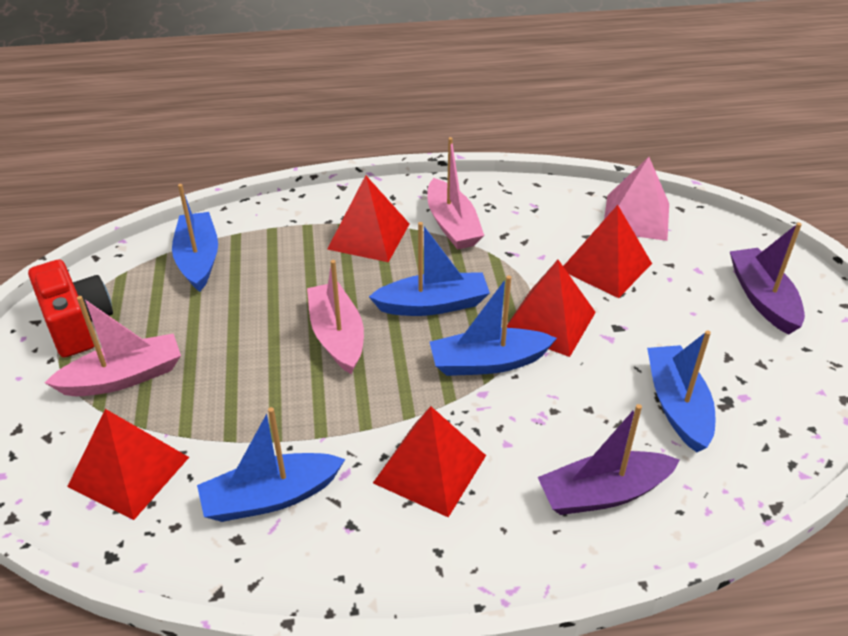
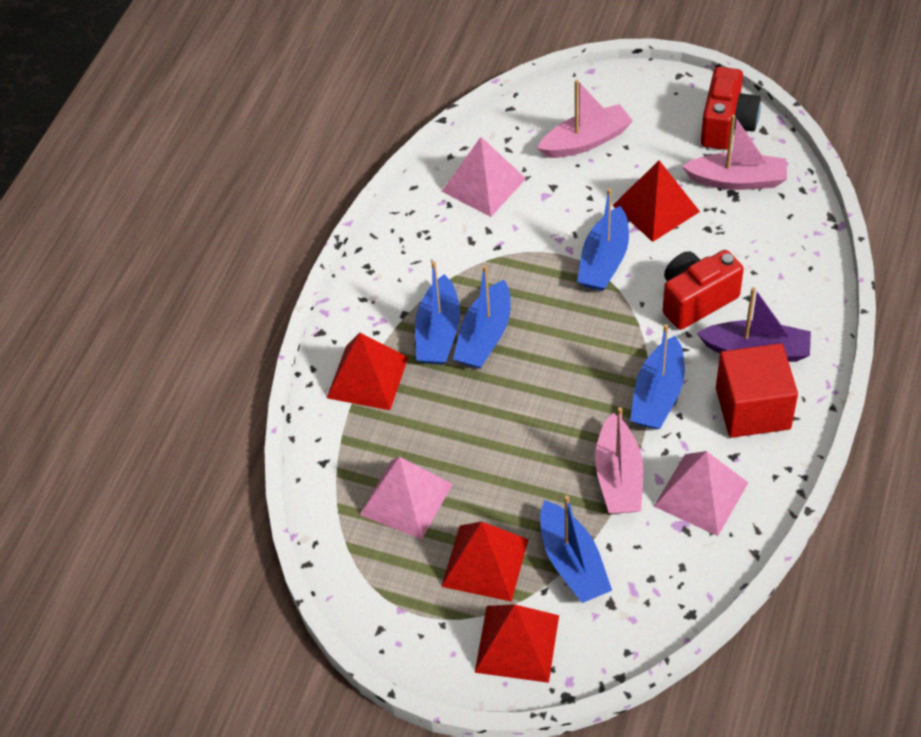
pink pyramid: [604,157,669,241] = 1 -> [360,457,453,540] [442,137,526,217] [654,451,748,536] = 3
purple boat: [538,404,680,515] [730,223,805,335] = 2 -> [697,287,811,362] = 1
red camera: [28,259,113,358] = 1 -> [663,250,744,330] [701,67,761,150] = 2
red cube: none = 0 -> [716,343,798,438] = 1
red pyramid: [67,409,189,520] [327,175,409,262] [373,406,486,518] [507,260,596,357] [563,205,652,298] = 5 -> [327,333,408,410] [441,521,529,602] [475,604,559,683] [612,160,700,242] = 4

